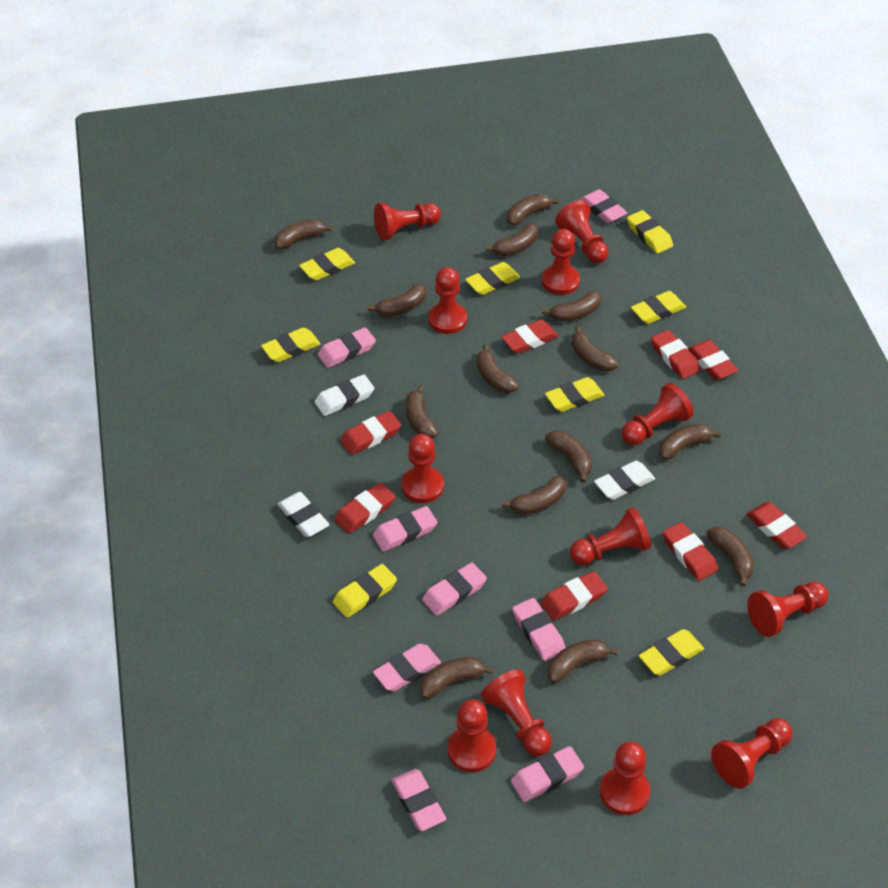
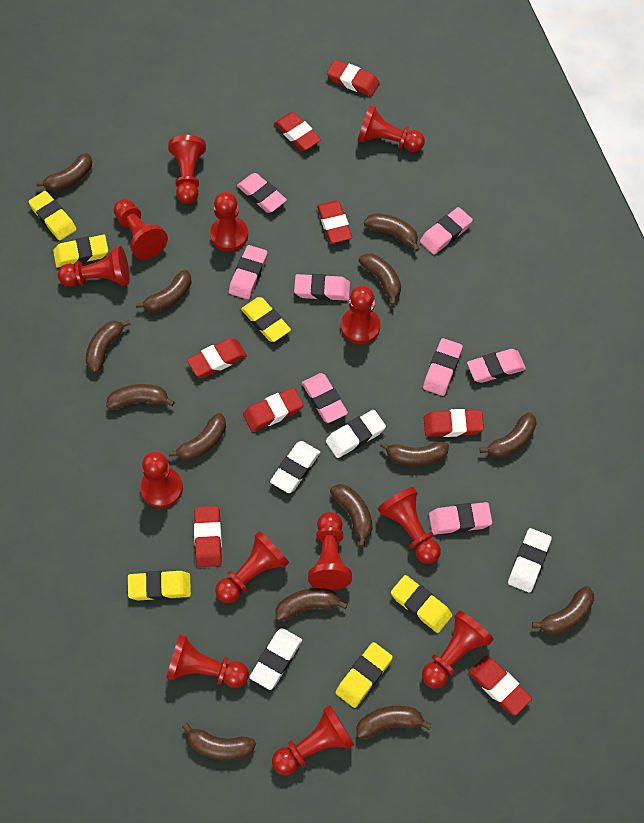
red pawn: [374,202,441,240] [401,434,444,503] [428,267,467,334] [448,699,496,772] [481,669,552,756] [542,229,580,295] [555,200,609,263] [570,507,651,565] [600,742,650,815] [621,383,694,445] [711,718,793,789] [747,582,828,637] = 12 -> [58,246,130,287] [114,199,168,260] [140,452,183,508] [166,634,249,688] [168,135,206,204] [210,192,248,251] [215,531,289,603] [272,705,354,775] [308,512,352,590] [341,286,381,344] [357,105,425,152] [378,487,441,564] [422,610,494,689] = 13
white eraser: [277,492,329,537] [315,374,374,416] [594,461,655,500] = 3 -> [249,628,302,690] [270,441,320,493] [326,410,386,458] [508,528,552,593] = 4
yellow eraser: [261,328,320,362] [299,248,355,281] [333,564,397,618] [465,262,520,295] [545,377,605,412] [627,210,673,254] [631,291,686,324] [639,629,704,676] = 8 -> [29,191,77,241] [53,235,108,268] [128,571,191,600] [241,297,291,342] [336,642,393,708] [391,575,452,633] = 6

